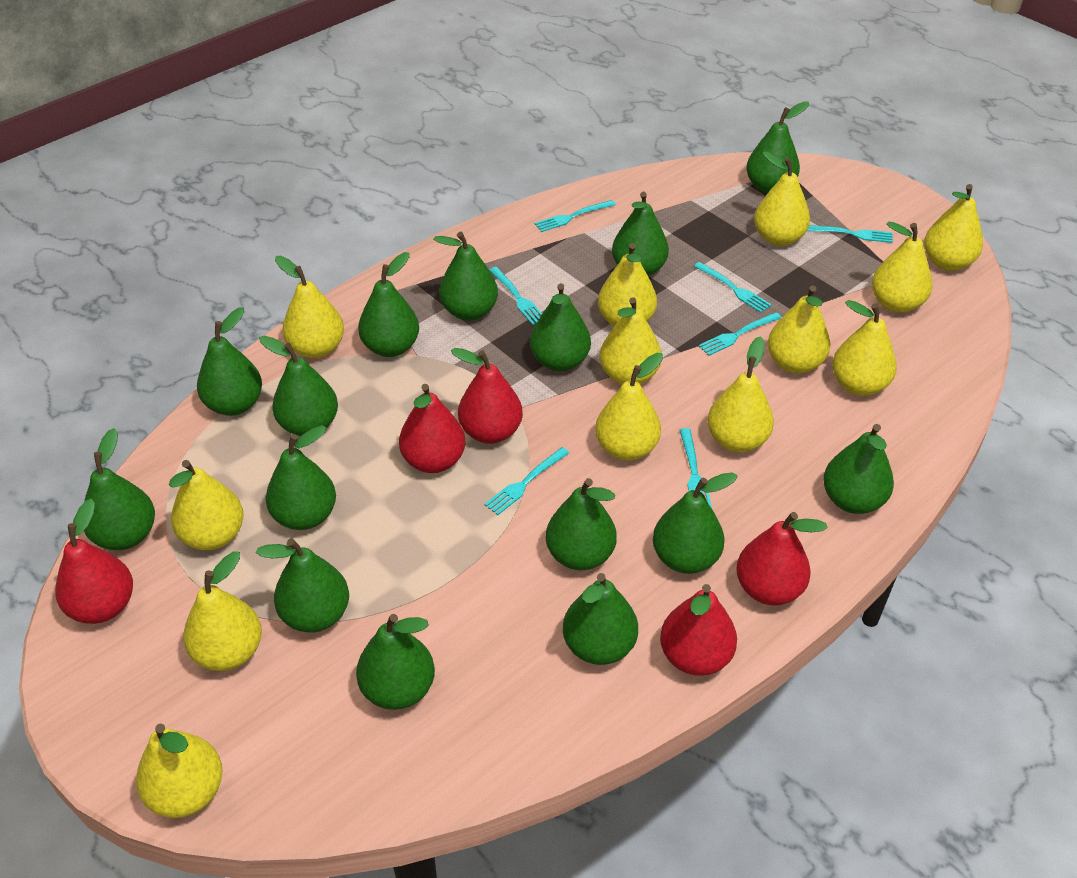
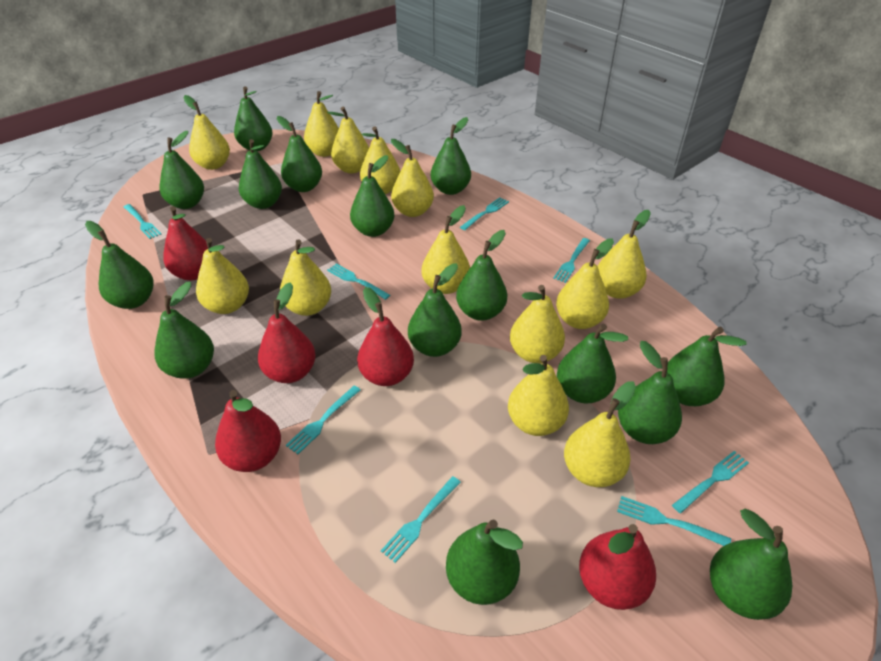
turquoise fork: [484,447,569,515] [489,267,542,325] [535,200,616,232] [680,428,712,508] [694,262,772,313] [698,312,781,356] [807,225,893,243] = 7 -> [124,204,161,239] [286,386,361,454] [327,263,390,300] [381,476,461,563] [460,197,509,230] [553,238,590,283] [617,496,731,546] [672,451,749,513] = 8

